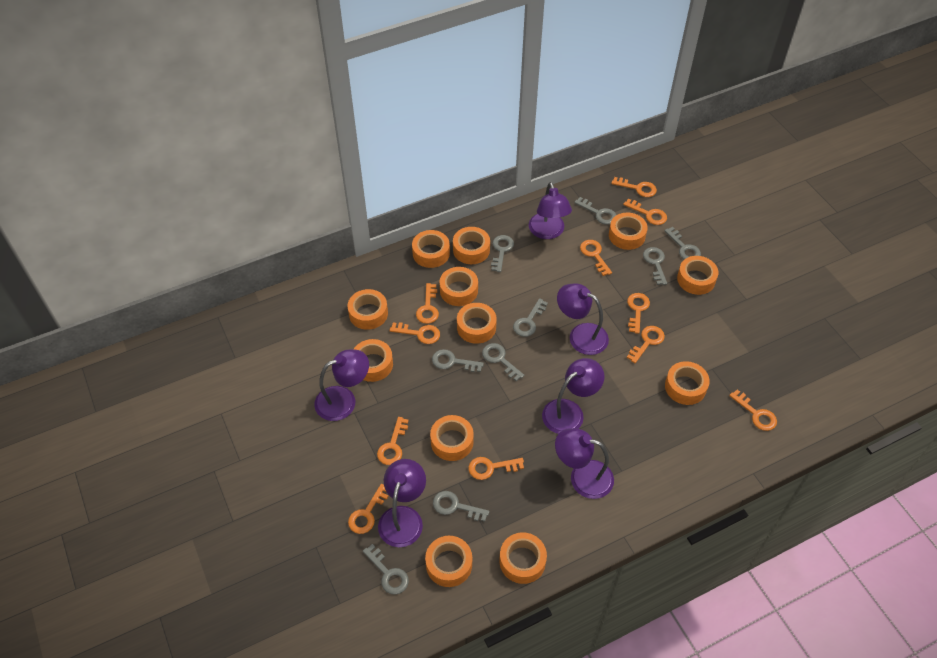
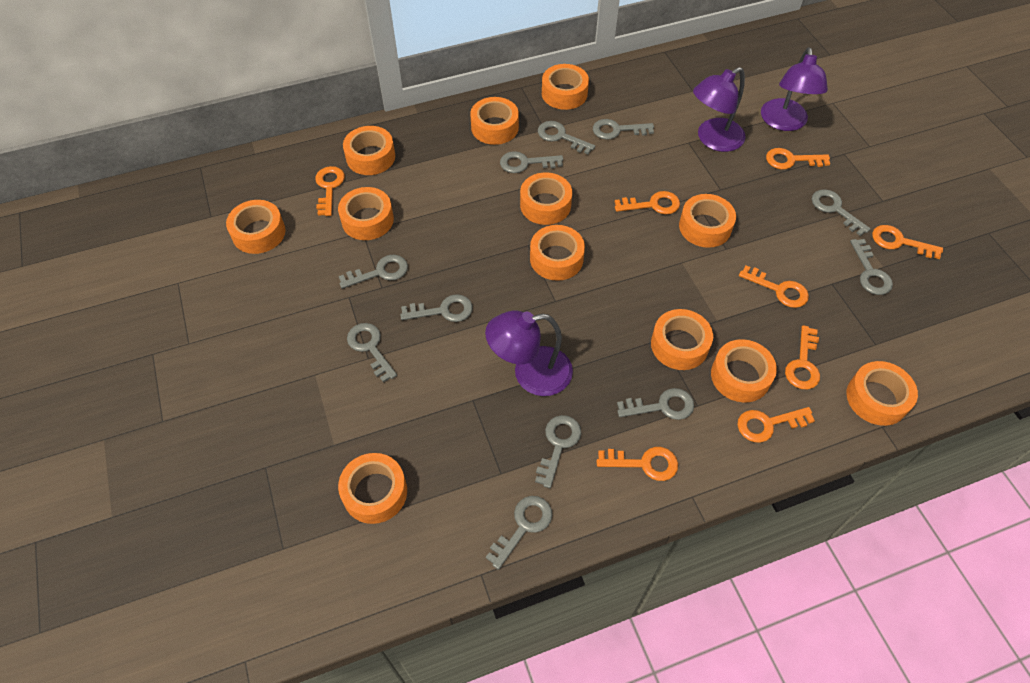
grey key: [363,544,409,595] [432,349,484,372] [433,491,489,522] [482,343,524,381] [491,235,514,272] [513,298,548,337] [574,197,616,225] [643,247,667,285] [664,227,701,259] = 9 -> [339,255,408,289] [347,323,397,383] [400,294,473,322] [486,496,552,570] [500,151,563,173] [535,415,581,488] [538,121,595,154] [593,119,654,140] [617,388,694,420] [812,189,871,236] [850,239,893,295] = 11
orange key: [348,484,388,534] [377,417,409,465] [390,322,440,344] [416,283,439,324] [468,457,524,480] [580,240,612,276] [611,177,657,197] [623,198,667,225] [627,293,650,334] [627,326,665,363] [729,389,777,431] = 11 -> [315,166,345,216] [597,447,678,481] [615,191,680,214] [738,407,815,443] [739,266,809,308] [766,148,830,169] [785,325,820,389] [872,225,943,259] = 8
purple lamp: [314,349,369,421] [378,459,426,547] [529,182,572,239] [542,358,604,434] [555,428,614,499] [557,284,609,355] = 6 -> [485,310,573,396] [693,67,746,152] [761,47,828,131] = 3

